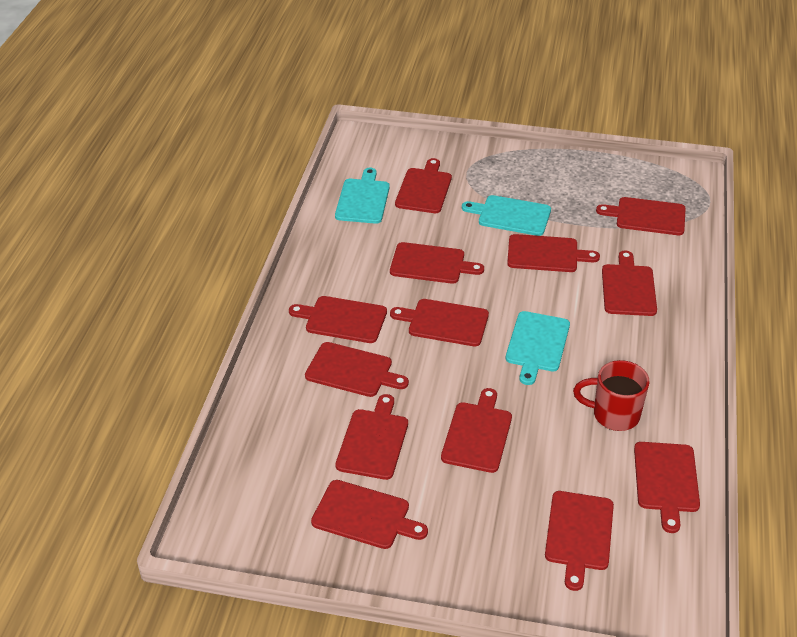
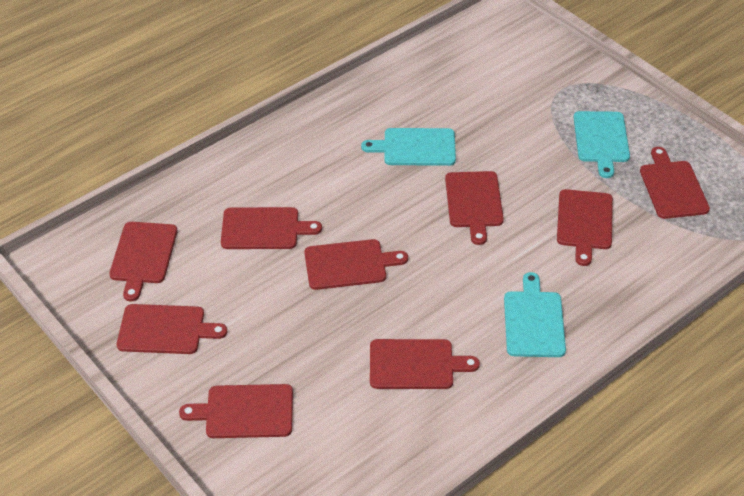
red cutting board: [289,296,387,343] [305,342,409,397] [311,480,428,549] [336,394,408,480] [390,242,484,284] [390,299,489,346] [395,158,452,213] [441,388,512,473] [507,234,600,272] [545,491,614,591] [596,197,686,235] [602,250,657,316] [634,442,700,533] = 13 -> [109,222,177,301] [117,304,227,354] [179,384,293,438] [221,207,322,249] [304,239,408,290] [370,339,480,389] [445,171,504,245] [557,189,613,266] [640,147,710,219] = 9
red mug: [573,360,650,431] = 1 -> none = 0

